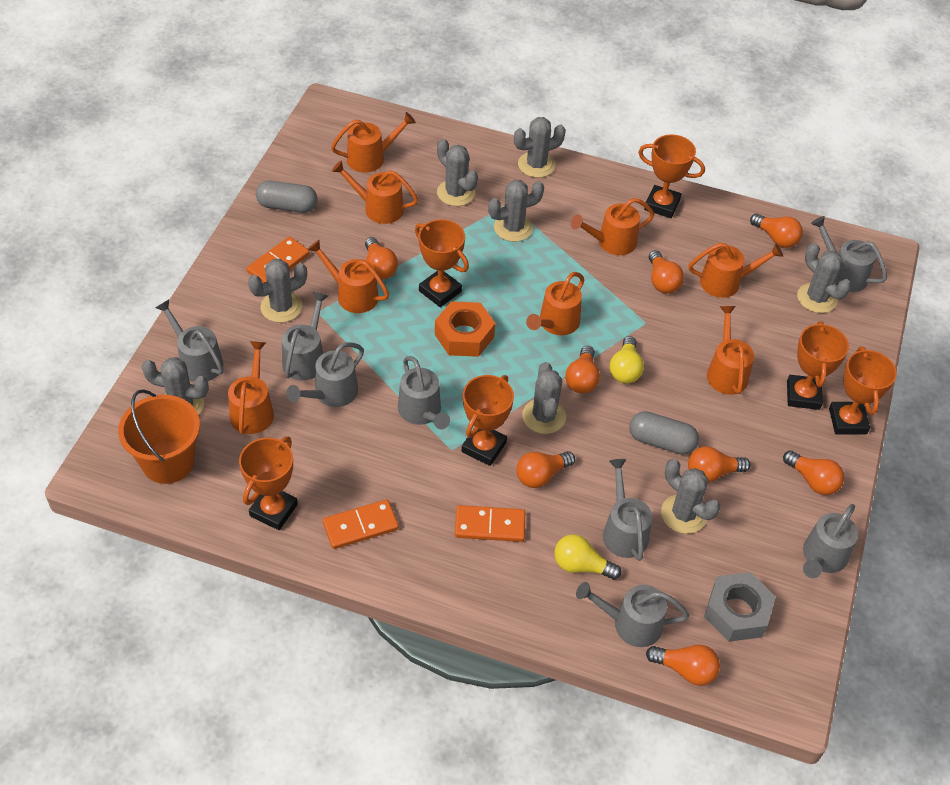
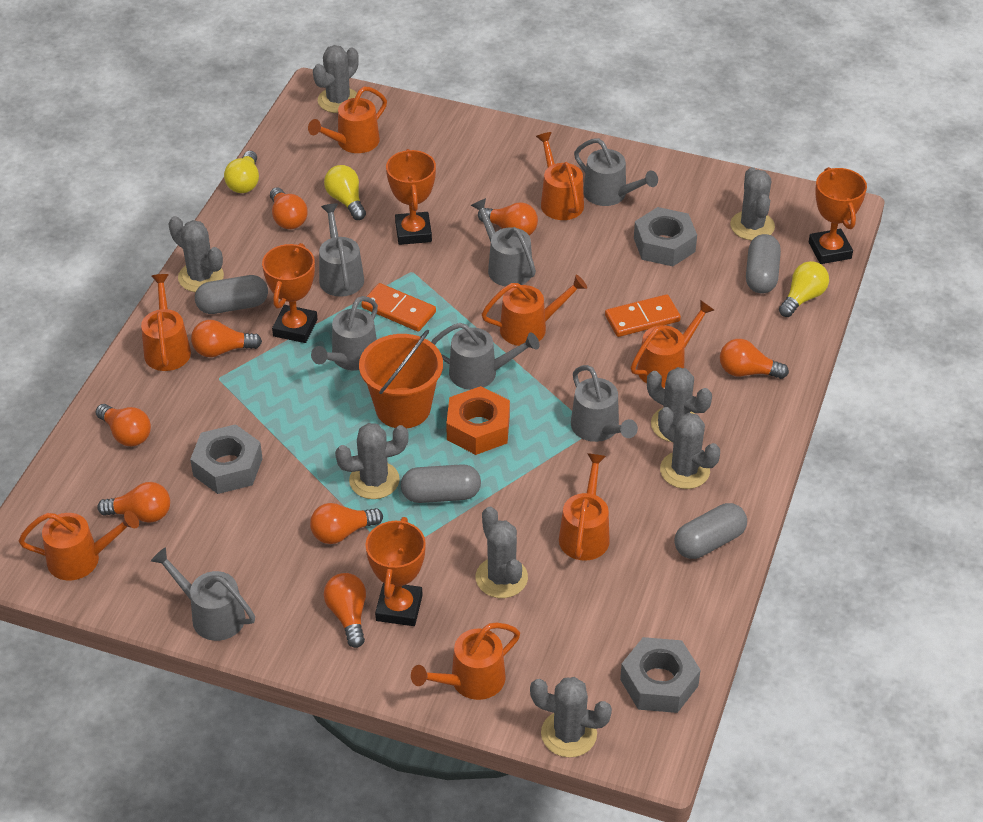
grey capsule: [256,181,318,213] [629,411,699,455] = 2 -> [195,275,268,314] [401,464,481,503] [674,503,747,559] [746,234,781,293] = 4
grey nut: [704,572,776,642] = 1 -> [190,424,263,494] [620,637,701,713] [634,207,697,266] = 3
grey watering can: [155,300,223,382] [282,292,328,381] [286,342,364,407] [398,356,450,429] [576,582,689,647] [603,459,652,561] [803,504,858,578] [811,216,887,292] = 8 -> [151,547,255,641] [311,296,378,371] [319,204,364,297] [431,323,539,390] [471,198,536,287] [571,365,638,442] [574,138,658,206] = 7
orange domino: [247,236,310,283] [323,499,399,549] [455,505,525,542] = 3 -> [361,283,436,331] [605,294,681,337] = 2
orange trophy: [239,437,298,530] [415,219,469,307] [462,375,514,466] [638,134,705,218] [787,321,849,410] [829,347,897,434] = 6 -> [262,243,318,343] [365,517,426,626] [386,149,436,245] [809,167,867,264] = 4
yellow light bulb: [554,534,621,580] [610,336,644,384] = 2 -> [224,151,259,193] [324,165,366,220] [779,261,829,317] = 3

